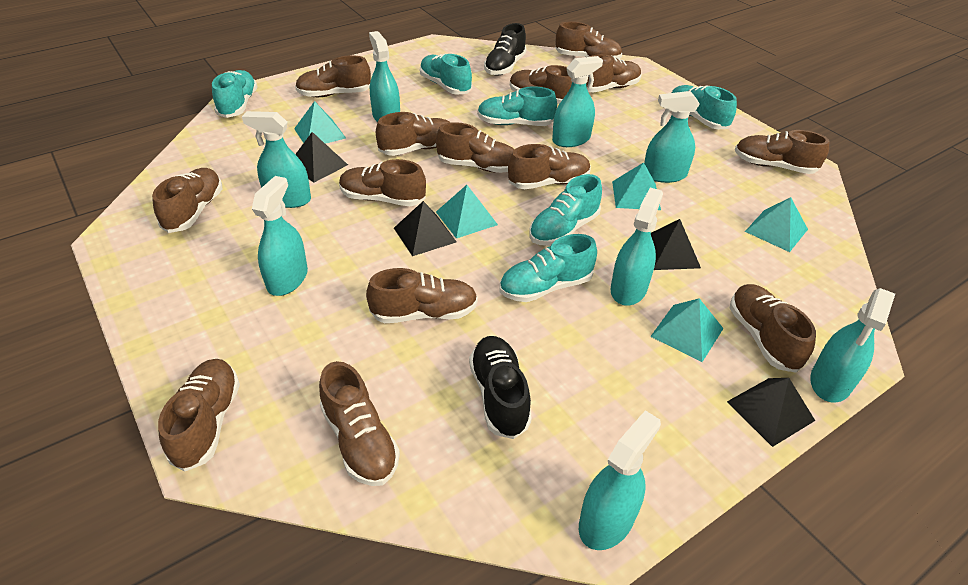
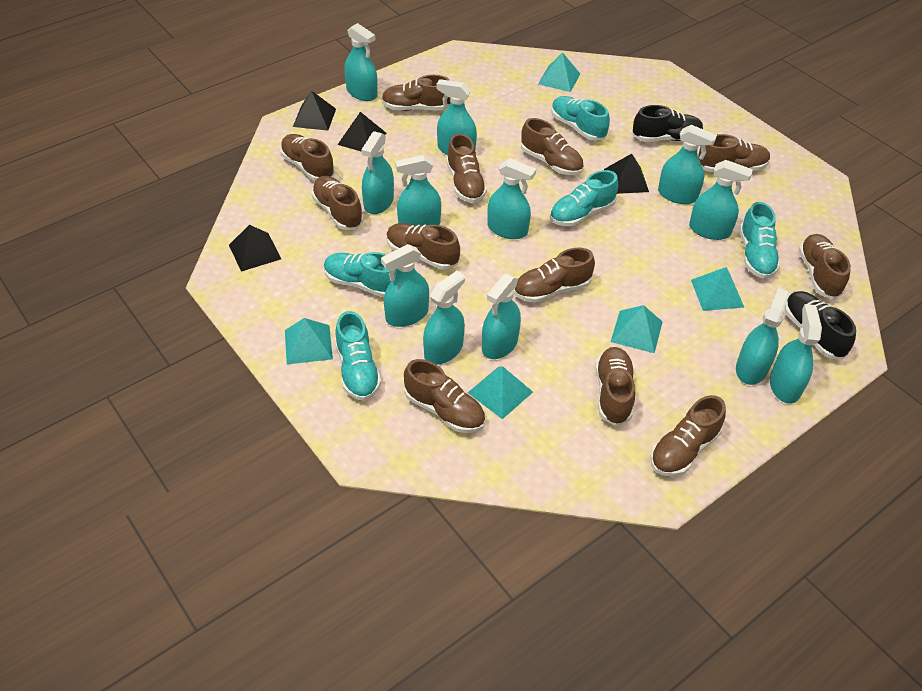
brown shoe: [152,168,222,233] [158,359,240,472] [295,55,371,97] [319,361,400,486] [339,159,426,206] [366,268,478,323] [376,112,451,156] [436,122,514,173] [508,144,591,190] [510,65,572,104] [555,22,622,59] [586,54,642,93] [730,284,816,373] [735,130,829,174] = 14 -> [280,134,335,181] [311,176,364,230] [381,75,450,111] [387,223,460,270] [404,359,485,433] [446,134,487,203] [513,248,595,303] [521,118,584,175] [595,347,635,426] [650,395,726,477] [698,134,770,172] [799,234,851,299] = 12
turquoise shoe: [212,70,257,118] [420,53,472,95] [477,86,557,126] [499,234,597,302] [529,174,602,246] [672,85,737,129] = 6 -> [324,252,398,297] [335,311,381,401] [550,170,618,226] [551,96,610,141] [739,202,780,279] = 5
turquoise spray bottle: [242,111,311,208] [252,176,308,296] [369,31,400,122] [552,56,603,147] [579,410,661,550] [610,188,663,306] [644,91,700,183] [810,288,895,403] = 8 -> [344,23,378,101] [361,131,394,214] [381,244,429,327] [395,155,441,226] [423,271,465,365] [436,79,477,155] [482,274,521,359] [487,158,536,239] [658,125,717,204] [689,160,753,240] [736,288,789,385] [770,304,822,404] = 12

